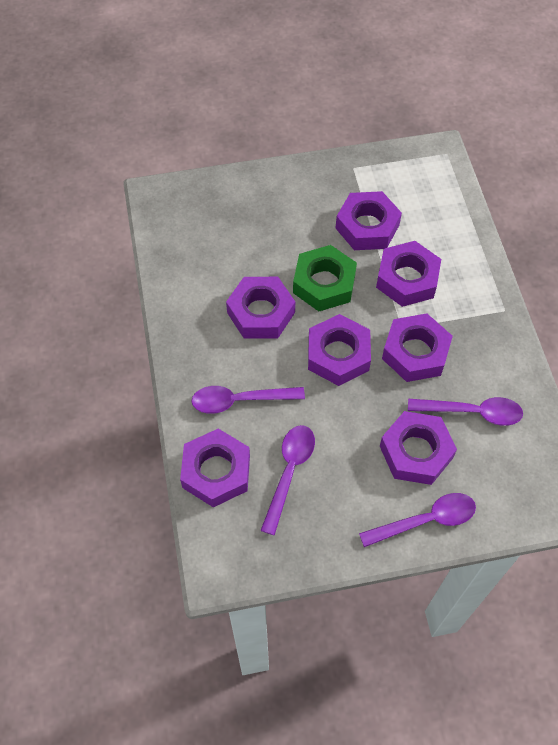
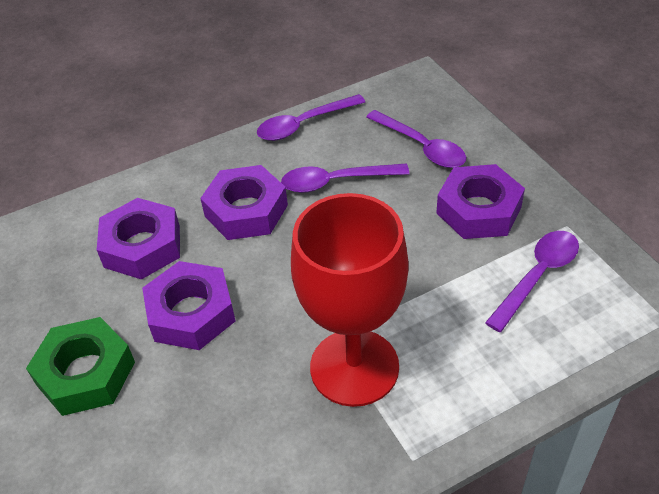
purple nut: [180,429,250,507] [226,277,295,338] [308,314,371,386] [335,191,402,250] [376,241,441,307] [380,411,457,485] [382,313,453,382] = 7 -> [97,198,180,280] [142,261,236,350] [200,165,288,240] [436,164,525,239] = 4
red goblet: none = 0 -> [291,193,409,407] = 1

